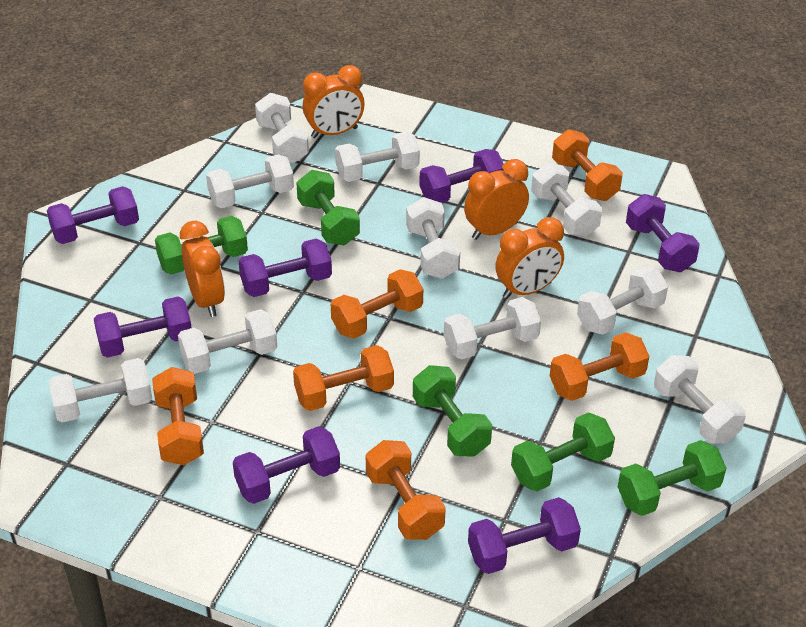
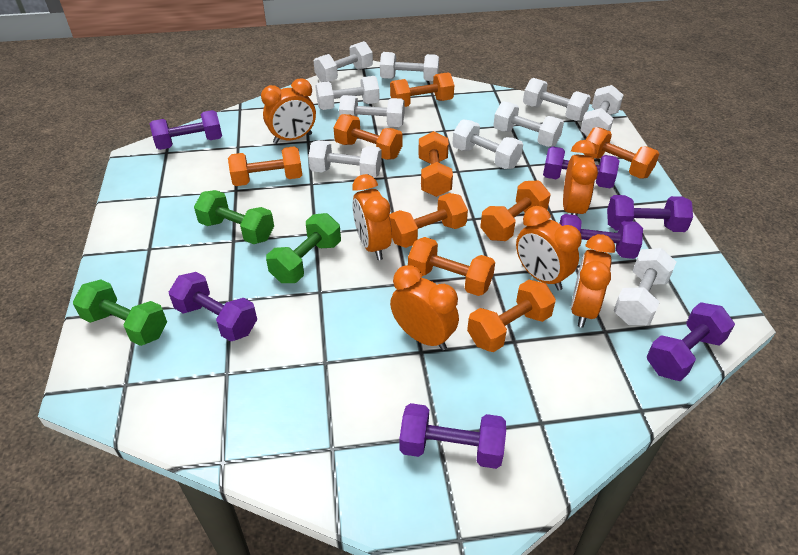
green dumbbell: [155,216,248,275] [296,170,360,245] [413,365,492,457] [511,413,615,491] [618,440,726,516] = 5 -> [73,280,167,346] [194,190,274,244] [266,213,341,283] = 3
orange clock: [180,221,225,317] [303,65,365,138] [464,159,529,240] [495,217,564,299] = 4 -> [261,79,316,144] [352,174,392,260] [390,265,459,350] [516,206,582,290] [563,140,598,215] [571,234,615,328] = 6
orange dumbbell: [152,367,204,465] [293,345,394,411] [331,269,423,339] [366,440,446,540] [550,332,649,401] [552,129,623,201] = 6 -> [228,146,302,186] [334,114,403,160] [389,193,468,248] [390,72,454,107] [408,237,495,296] [418,131,453,197] [467,280,556,352] [480,181,550,241] [584,127,659,179] = 9

